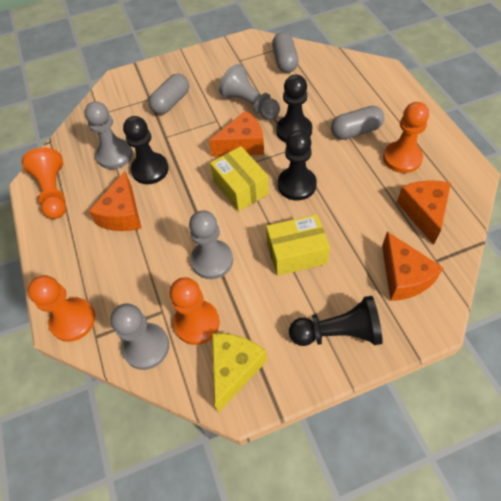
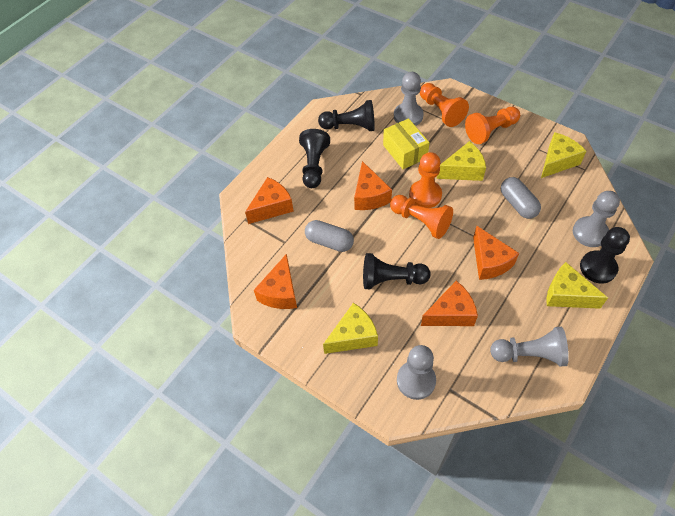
grey capsule: [149,74,189,115] [272,32,299,73] [331,106,384,140] = 3 -> [305,220,354,252] [501,177,541,219] = 2
orange cheese: [89,171,141,231] [209,110,264,157] [382,232,443,301] [397,180,451,245] = 4 -> [245,177,294,224] [254,254,297,309] [354,161,392,210] [421,281,478,326] [473,226,519,280] = 5
yellow box: [210,146,269,211] [266,214,330,276] = 2 -> [383,118,430,169] = 1
yellow cheese: [212,333,267,413] = 1 -> [323,303,378,354] [437,141,486,181] [541,132,587,178] [546,262,608,309] = 4

